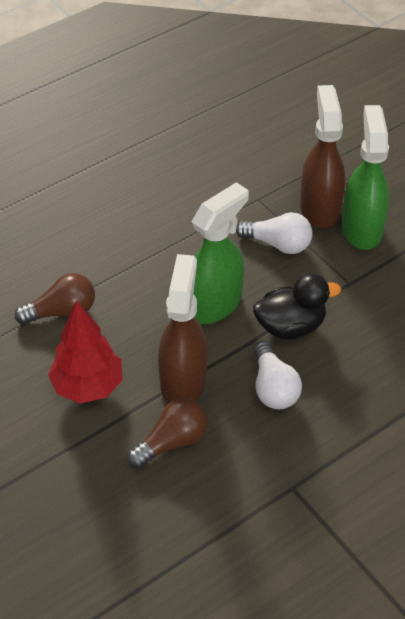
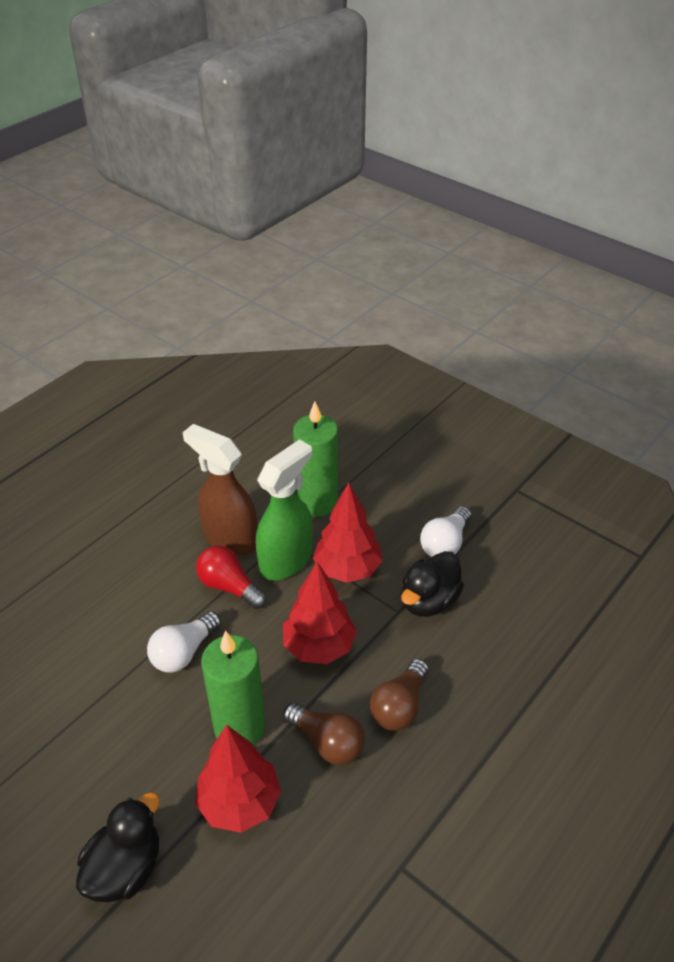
black duck: [253,273,341,340] = 1 -> [76,792,160,902] [401,551,464,617] = 2
brown spray bottle: [158,254,207,404] [300,85,345,228] = 2 -> [183,424,258,555] = 1
green candle: none = 0 -> [201,631,265,745] [293,401,338,517] = 2
green spray bottle: [191,182,249,324] [342,105,389,250] = 2 -> [256,439,313,580] = 1
red light bulb: none = 0 -> [196,546,267,609] = 1
red tree: [48,300,123,403] = 1 -> [195,725,281,833] [283,562,357,664] [313,483,383,583] = 3

